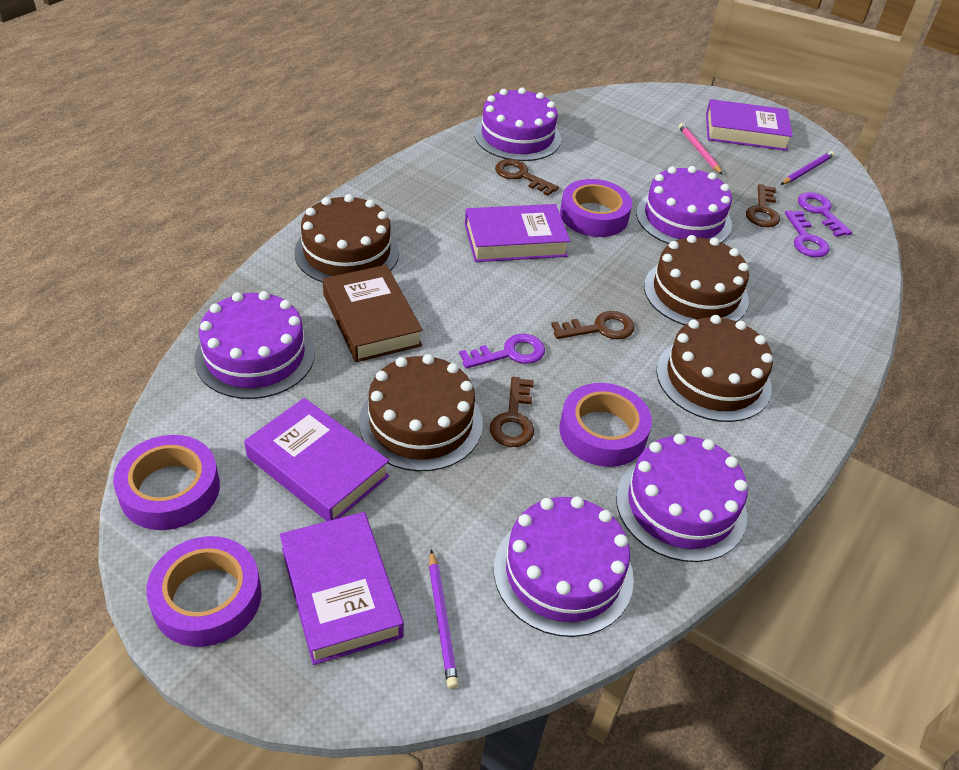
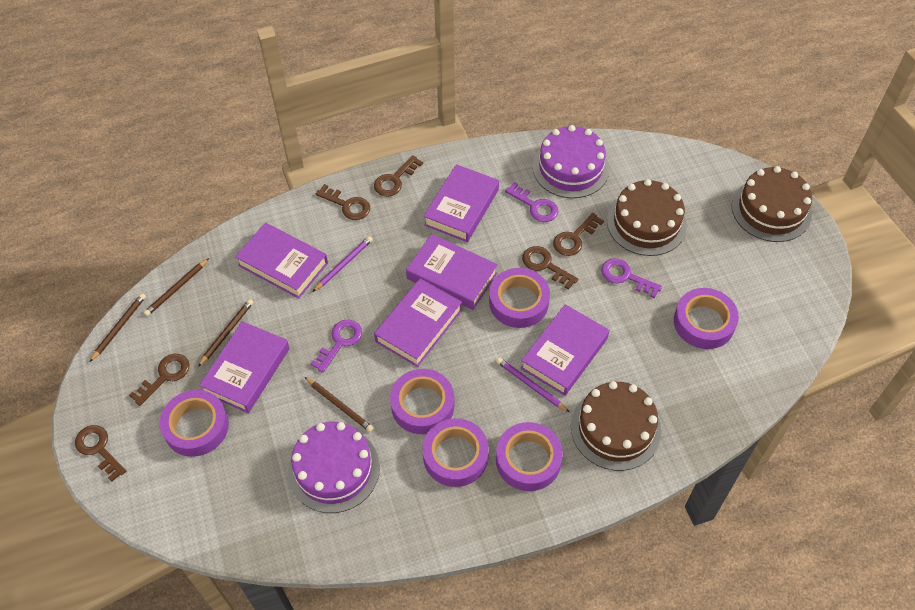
brown book: [323,265,423,362] = 1 -> none = 0
brown cake: [294,194,399,283] [359,354,483,471] [644,235,749,325] [657,315,773,422] = 4 -> [571,381,661,471] [607,179,687,256] [732,166,812,242] = 3
brown key: [490,377,534,447] [495,159,559,196] [551,311,635,339] [746,184,780,227] = 4 -> [75,425,126,482] [129,354,189,406] [316,184,370,220] [374,155,423,197] [522,246,578,290] [553,213,604,256] = 6
brown pencil: none = 0 -> [90,293,146,362] [144,258,209,316] [198,299,253,367] [305,377,373,432] = 4
pink pencil: [679,123,723,175] = 1 -> none = 0
purple book: [244,398,389,521] [280,512,404,665] [465,204,570,262] [706,99,793,151] = 4 -> [199,321,290,413] [235,223,328,299] [374,278,462,367] [406,234,498,310] [424,164,499,242] [521,304,609,396] = 6
purple cake: [195,291,315,399] [474,88,561,161] [494,496,634,637] [616,434,748,562] [636,166,732,244] = 5 -> [288,422,380,513] [533,125,609,198] = 2
purple tape: [113,435,220,530] [146,536,262,647] [560,179,632,237] [560,383,652,467] = 4 -> [159,390,229,457] [390,369,454,434] [423,418,489,487] [489,268,550,328] [496,422,563,491] [674,288,739,349] = 6

